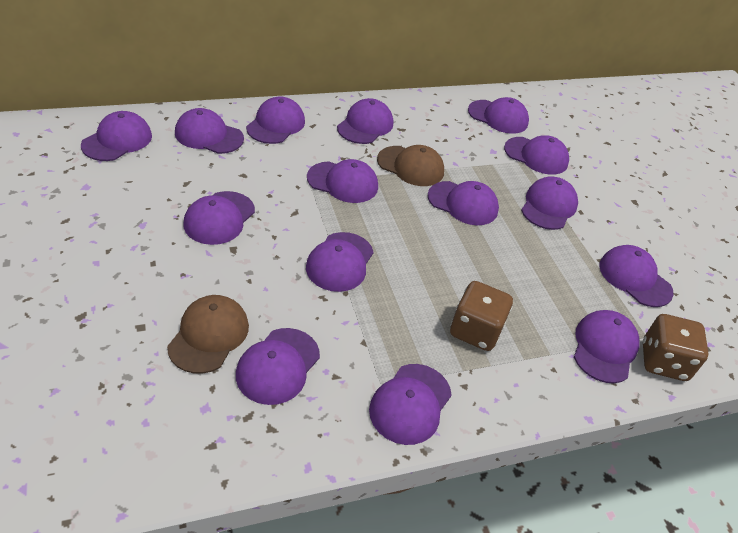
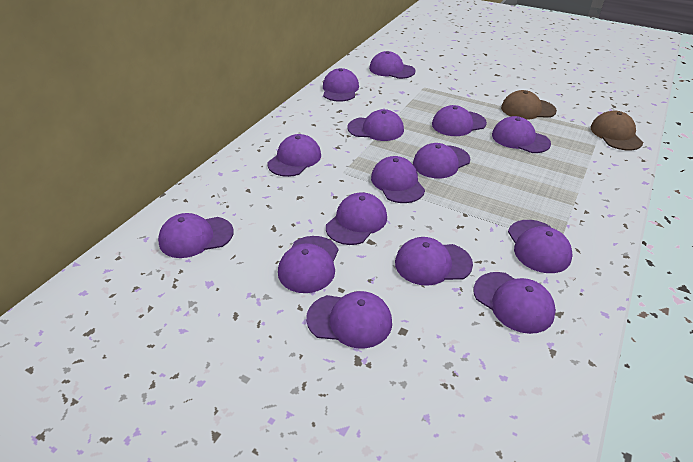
brown dice: [450,281,513,351] [643,314,709,381] = 2 -> none = 0

